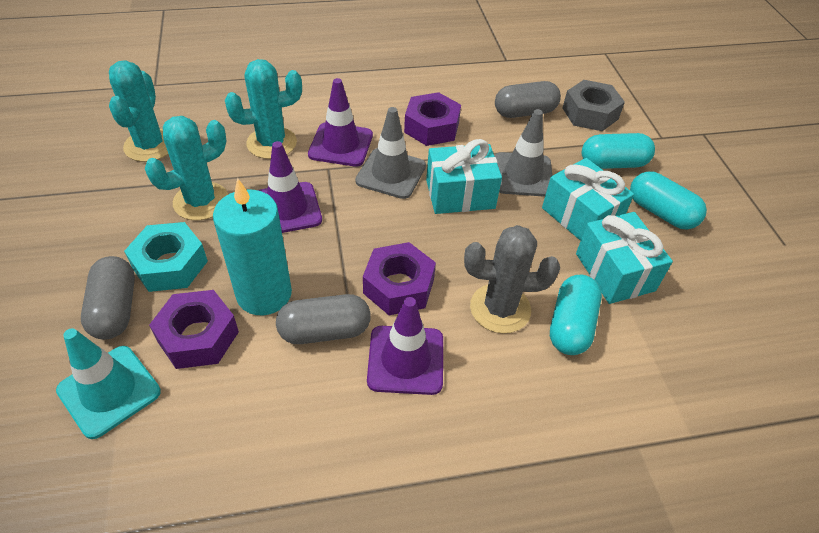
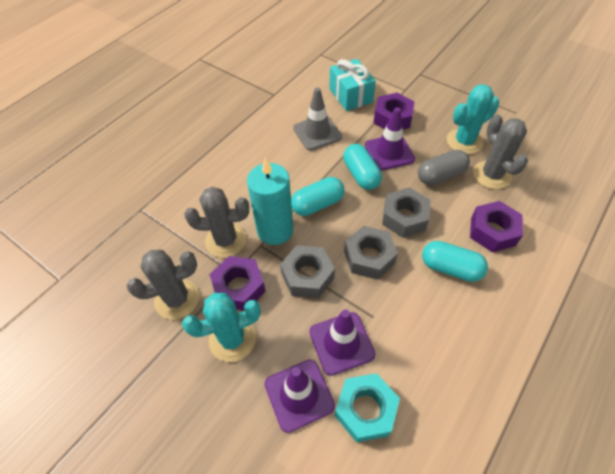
grey cactus: [464,225,560,334] = 1 -> [126,250,199,320] [184,187,249,258] [473,114,528,189] = 3
grey capsule: [81,256,135,340] [276,294,371,344] [495,81,561,118] = 3 -> [418,150,470,185] = 1
grey nut: [562,80,625,131] = 1 -> [280,245,335,298] [344,226,398,280] [382,187,430,238] = 3
grey traffic cone: [355,107,426,199] [495,109,553,197] = 2 -> [293,88,342,151] = 1
turquoise cactus: [109,60,168,162] [145,116,228,220] [225,59,302,159] = 3 -> [182,293,261,362] [447,84,499,154] = 2
turquoise gift: [426,139,502,214] [542,158,634,241] [576,212,673,304] = 3 -> [329,59,376,111] = 1
turquoise traffic cone: [56,328,161,439] = 1 -> none = 0

